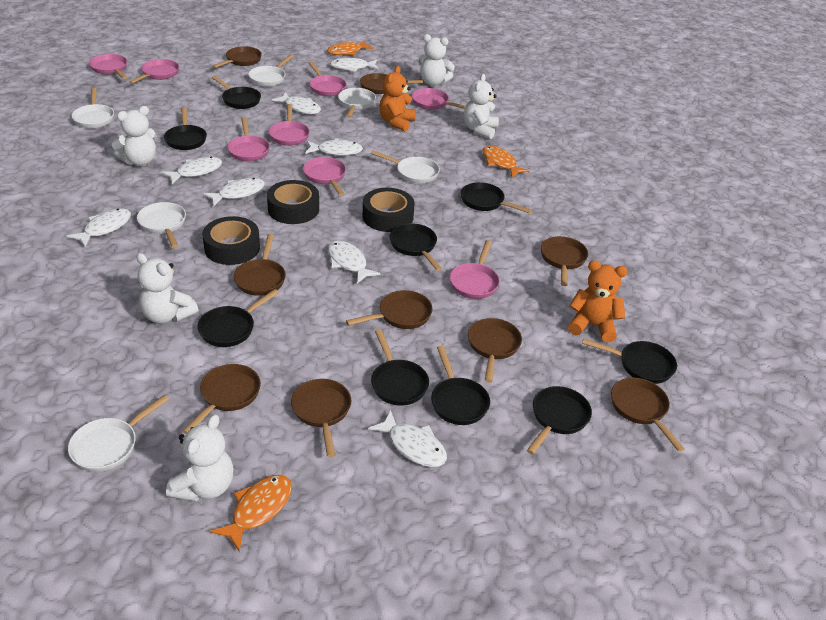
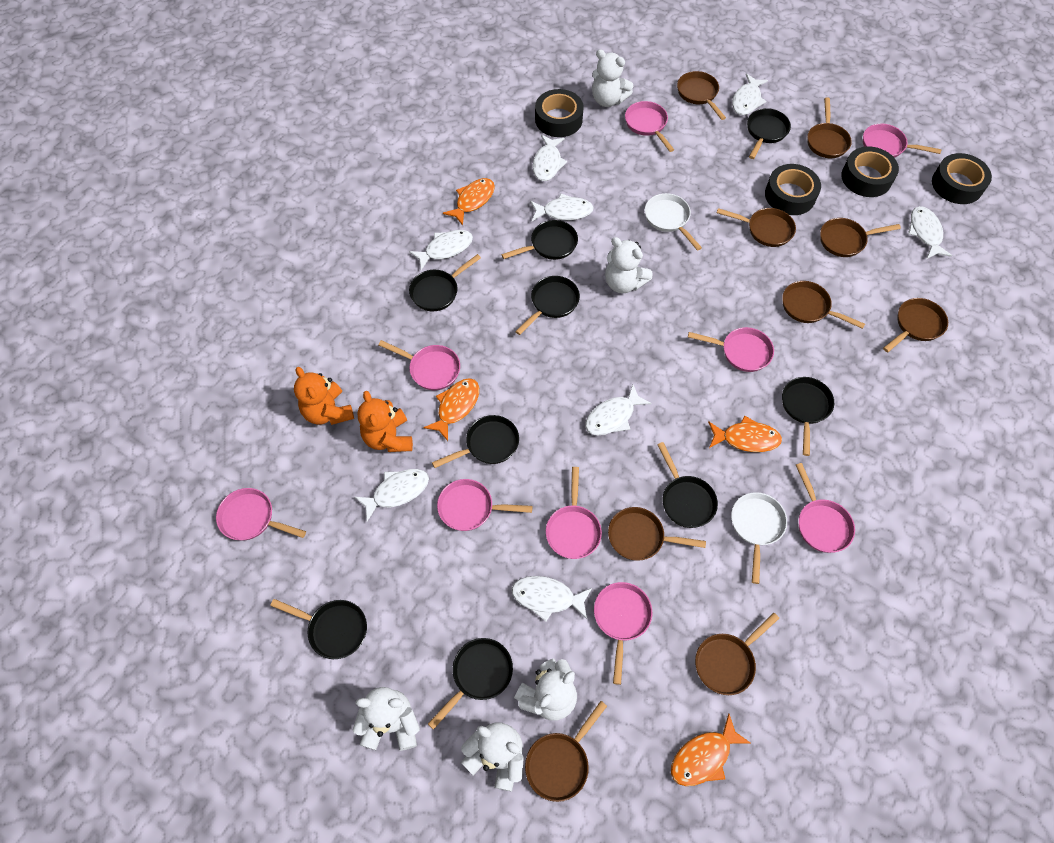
black tape: [202,216,260,265] [267,180,319,224] [363,188,414,232] = 3 -> [535,89,584,137] [765,164,821,215] [841,146,899,197] [932,153,992,204] = 4
orange fish: [210,475,292,552] [327,40,374,55] [482,146,530,178] = 3 -> [424,378,479,441] [443,178,495,226] [671,714,751,786] [708,416,782,452] = 4
pink pan: [89,54,127,79] [129,59,179,84] [227,118,270,161] [269,104,310,146] [303,157,346,196] [309,62,347,96] [412,88,466,110] [450,240,500,299] = 8 -> [216,488,306,541] [378,340,460,390] [437,479,532,531] [546,467,602,559] [594,582,652,685] [625,101,674,152] [688,327,774,372] [796,463,855,553] [863,124,941,158] = 9
white pan: [68,395,169,472] [71,88,114,128] [137,202,186,248] [248,55,293,87] [338,88,376,118] [371,150,440,183] = 6 -> [645,193,702,251] [731,492,787,584] = 2

